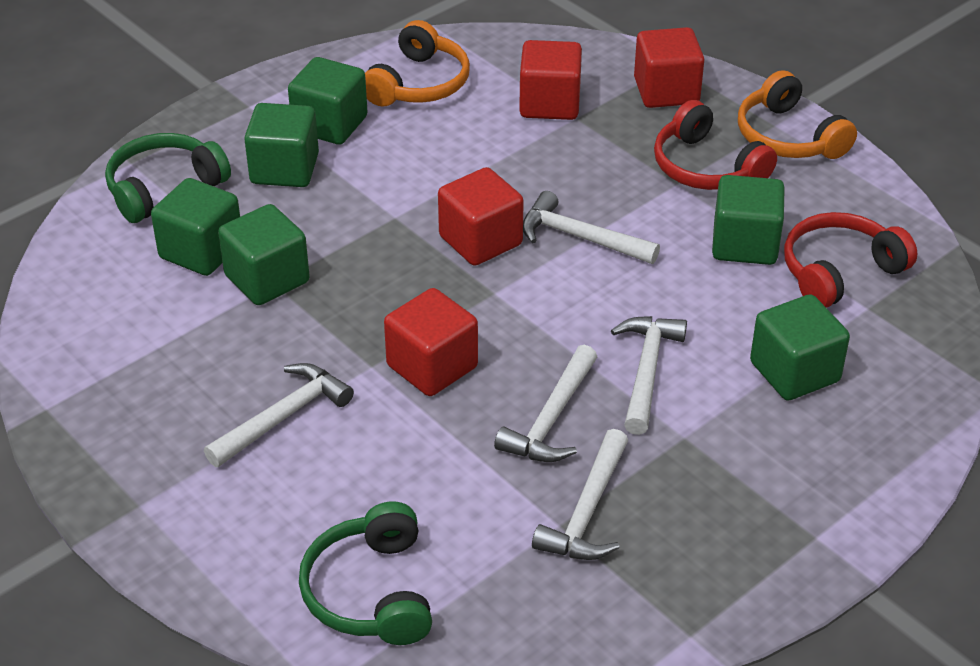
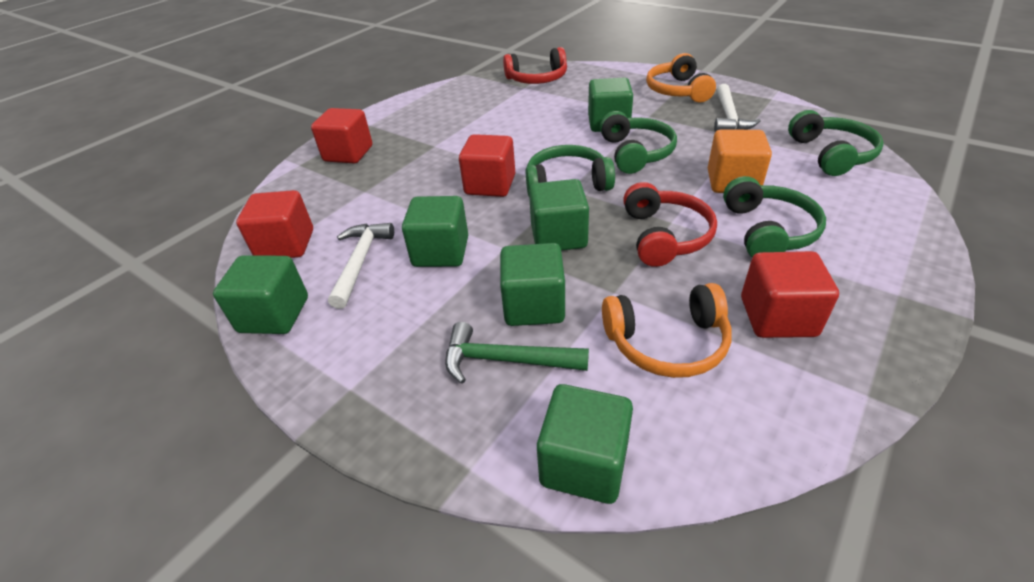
green hammer: none = 0 -> [445,322,589,384] = 1
green headphones: [105,133,231,223] [299,501,432,645] = 2 -> [526,145,615,196] [600,111,677,174] [723,176,826,257] [788,110,884,176] = 4
orange cube: none = 0 -> [708,129,772,193] = 1
white hammer: [204,363,354,467] [494,345,597,462] [523,191,660,264] [532,429,628,560] [611,316,687,435] = 5 -> [328,223,394,309] [714,84,761,132] = 2

